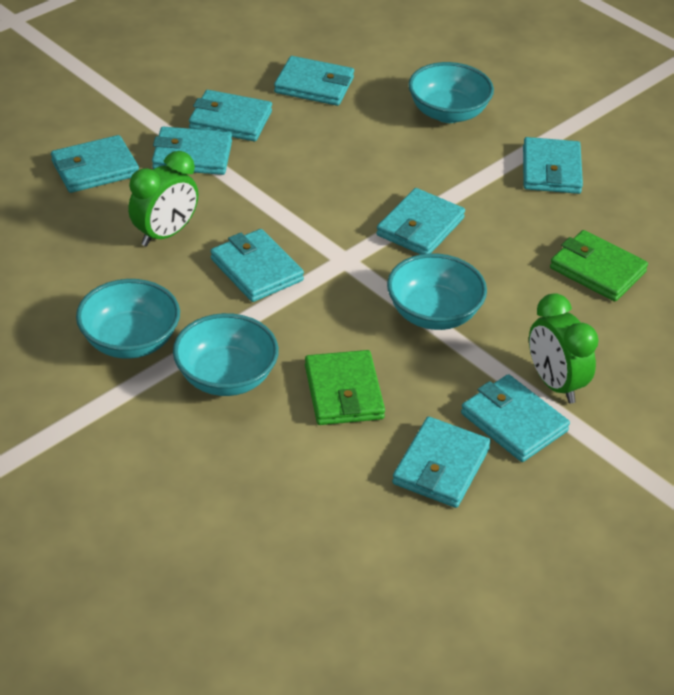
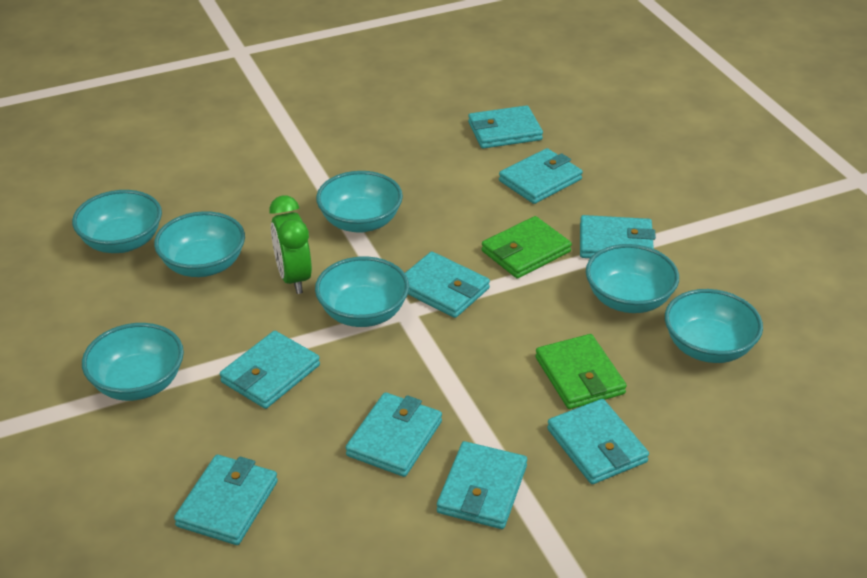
green clock: [128,151,198,247] [529,293,599,404] = 2 -> [269,196,312,294] = 1
turquoise bowl: [76,279,180,359] [173,313,279,396] [387,253,487,330] [408,62,494,123] = 4 -> [72,190,162,253] [82,323,184,401] [154,211,245,277] [315,256,409,327] [316,171,403,233] [586,244,679,313] [665,289,763,363] = 7

